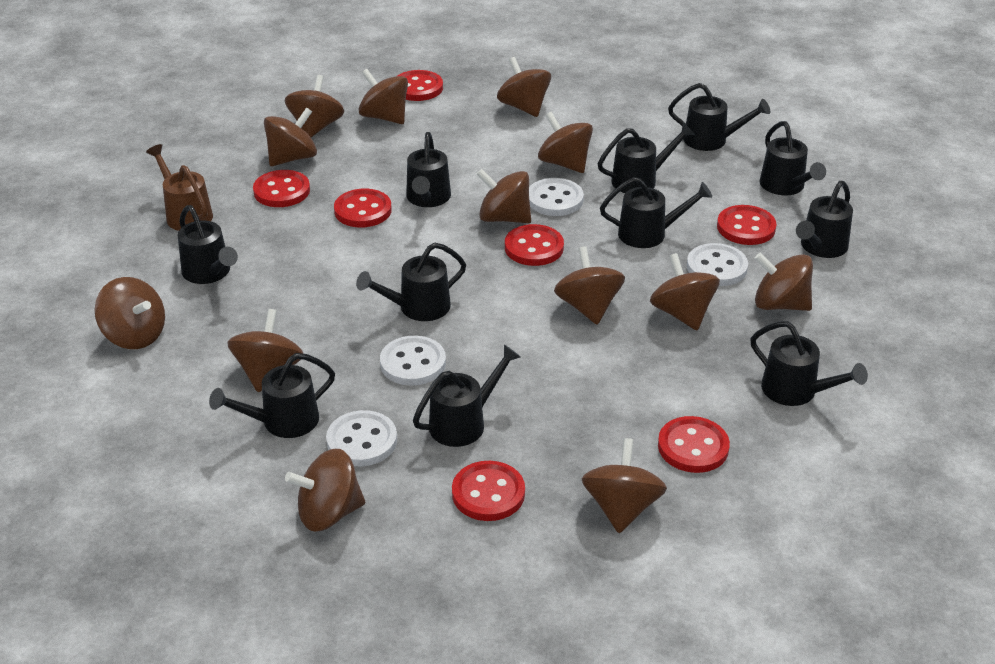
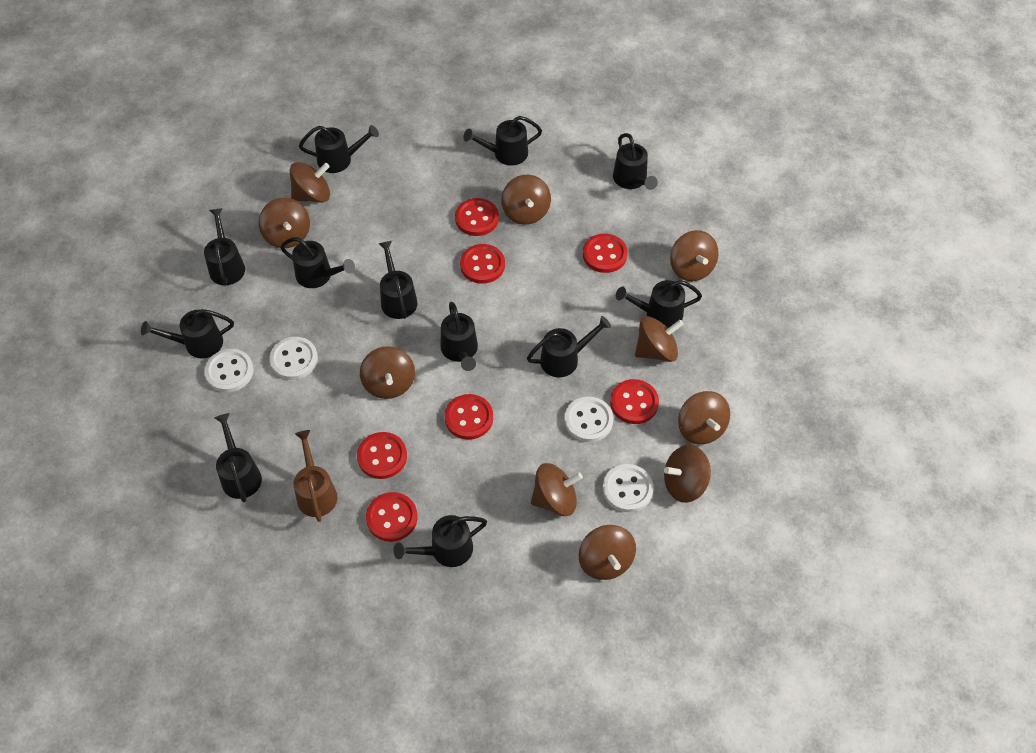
black watering can: [178,205,238,284] [209,353,335,438] [356,243,466,321] [406,132,451,207] [413,344,521,447] [598,122,694,193] [600,177,712,248] [668,83,770,151] [750,321,868,406] [760,121,826,195] [796,181,853,258] = 11 -> [141,309,234,358] [204,208,245,285] [215,413,262,502] [280,237,355,288] [299,125,379,173] [379,241,418,319] [393,515,487,567] [441,302,478,371] [463,116,542,166] [527,316,611,377] [613,133,658,190] [616,280,702,328] = 12
brown spinning top: [95,277,165,349] [227,309,303,392] [264,107,317,166] [285,75,344,137] [285,449,365,532] [358,69,408,124] [477,169,531,223] [497,57,551,117] [538,112,593,173] [554,246,625,324] [582,438,667,533] [650,253,720,330] [755,253,813,311] = 13 -> [259,198,310,248] [290,162,330,203] [360,346,415,399] [501,175,551,225] [531,463,583,516] [579,525,636,580] [635,316,684,362] [664,445,711,503] [670,230,719,281] [678,391,730,445] = 10

